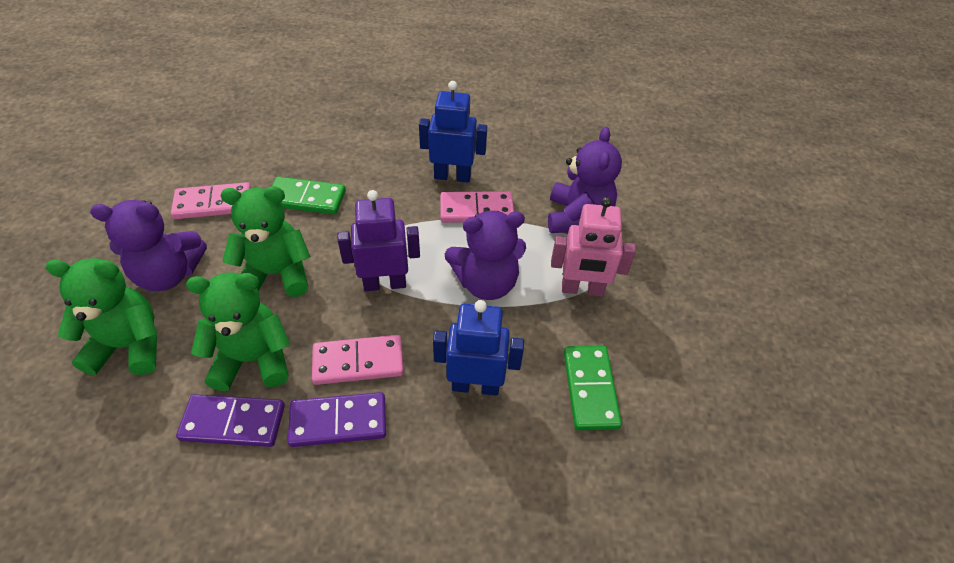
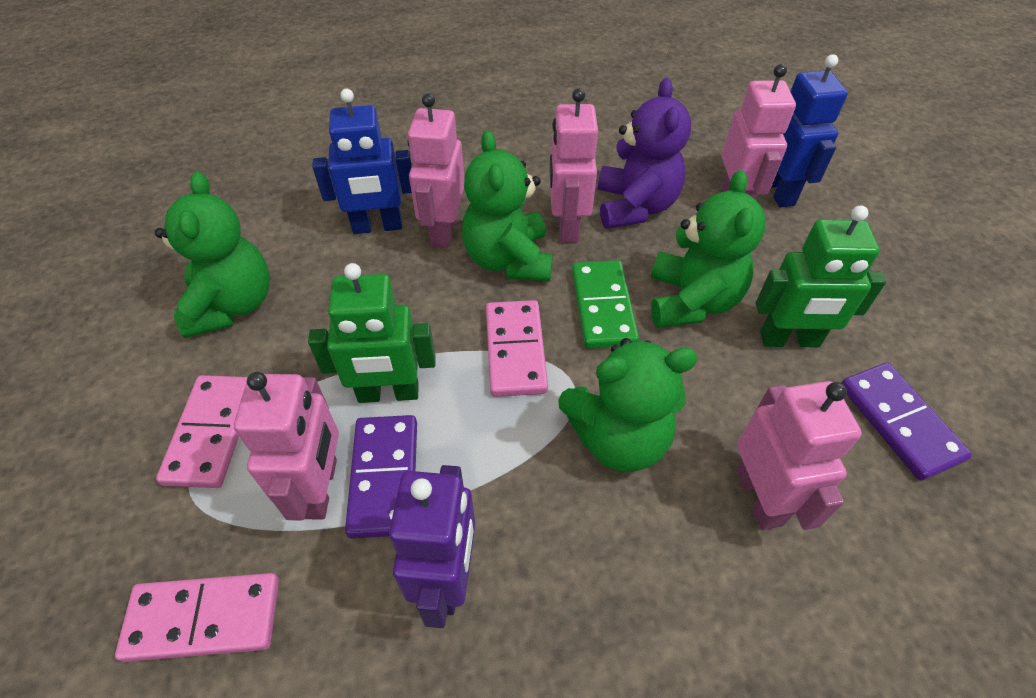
green domino: [272,177,346,214] [564,346,622,430] = 2 -> [572,260,639,349] = 1
green robot: none = 0 -> [308,263,435,403] [756,205,886,348] = 2
green teddy bear: [46,258,157,375] [186,273,290,391] [221,186,311,297] = 3 -> [155,172,270,338] [462,130,553,282] [558,338,698,472] [651,170,766,328] = 4
pink robot: [551,197,636,297] = 1 -> [234,372,339,520] [407,93,465,248] [549,88,598,243] [722,64,796,199] [736,381,862,530] = 5
purple teddy bear: [90,200,207,291] [445,211,526,300] [548,127,622,233] = 3 -> [598,78,691,229] = 1

